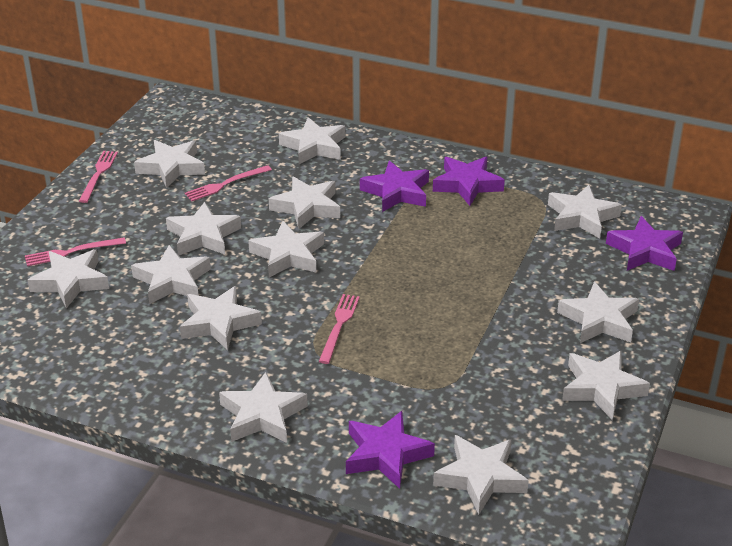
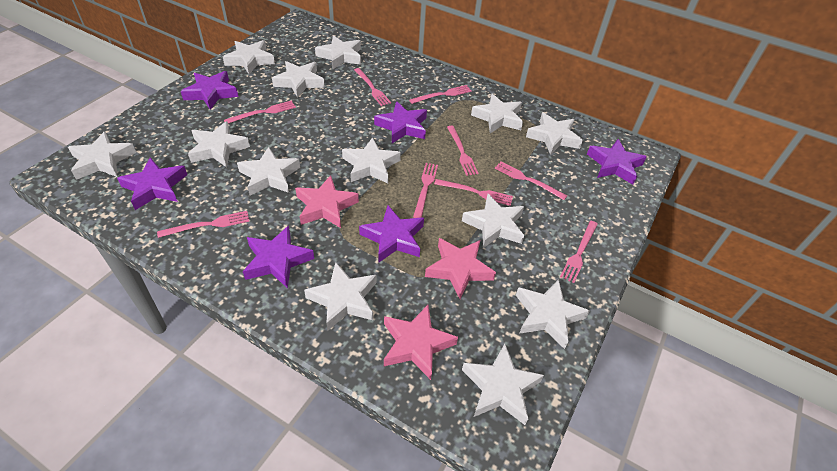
pink fork: [25,238,126,266] [79,151,118,203] [185,165,272,201] [319,294,360,364] = 4 -> [157,211,249,238] [224,100,296,124] [354,68,391,106] [409,85,472,104] [413,163,438,218] [434,179,513,206] [447,126,479,176] [494,162,567,200] [560,221,598,283] = 9
pink star: none = 0 -> [295,175,359,228] [384,305,458,380] [425,238,496,299] = 3
purple star: [346,411,435,489] [360,161,429,212] [433,157,505,206] [606,216,683,271] = 4 -> [117,158,187,210] [181,71,238,110] [243,226,314,288] [359,206,424,263] [374,101,427,143] [587,139,647,185] = 6

